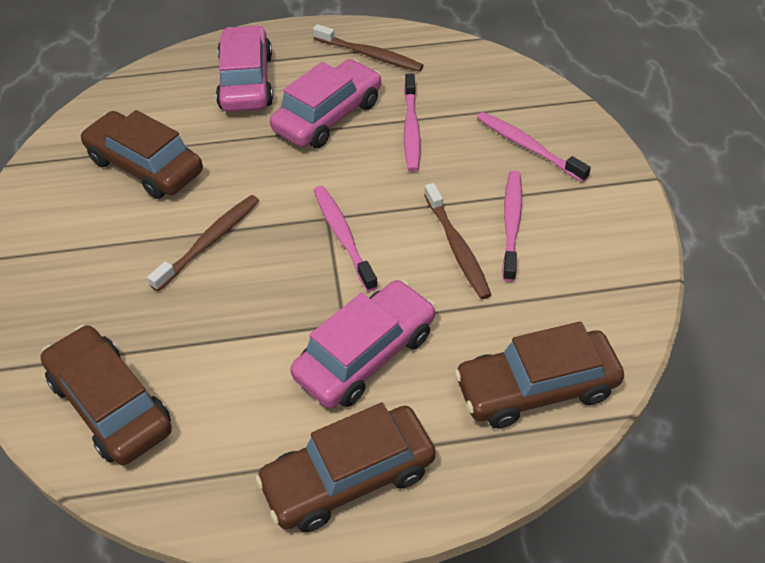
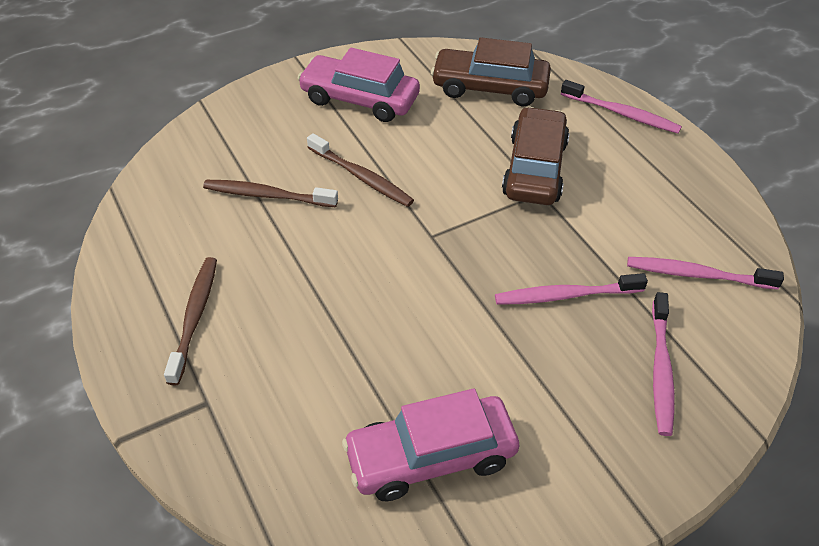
brown car: [41,325,172,465] [80,110,203,199] [255,403,436,532] [454,322,624,428] = 4 -> [431,37,551,106] [502,107,570,205] = 2
pink car: [216,25,273,112] [270,59,382,148] [290,280,436,408] = 3 -> [297,48,420,122] [342,389,519,501] = 2

